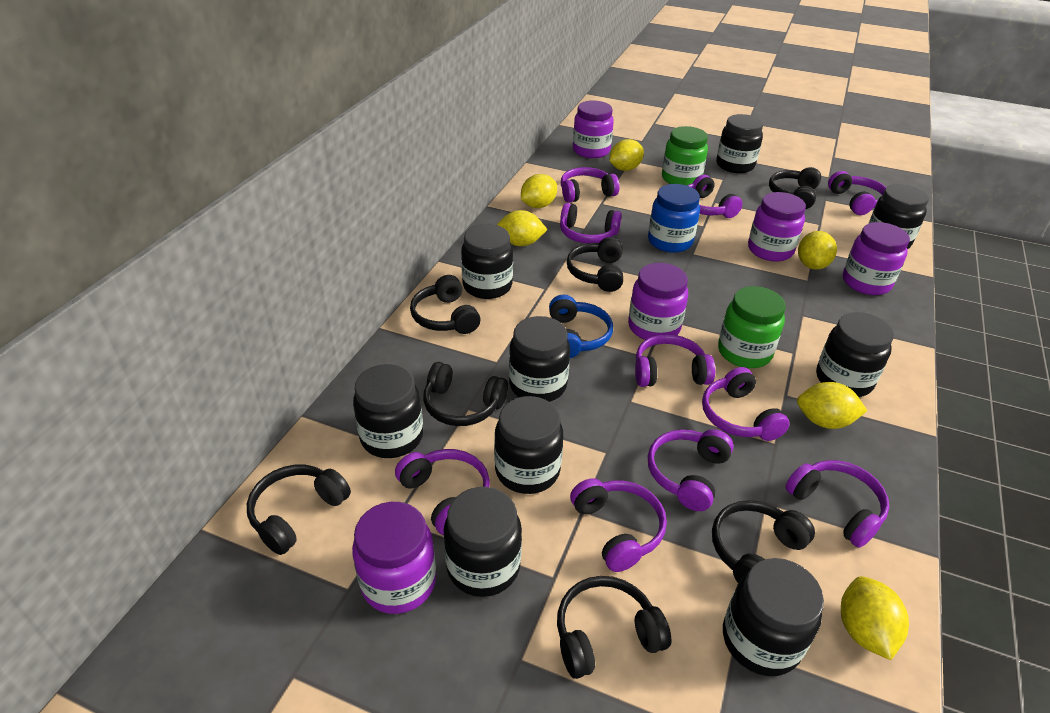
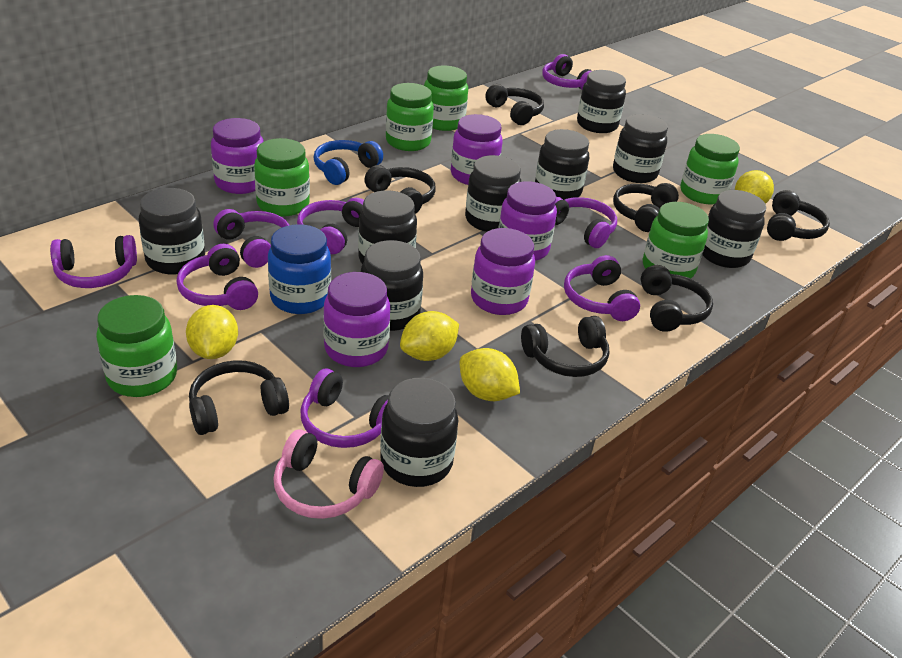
green jar: [662,126,708,185] [718,286,786,368] = 2 -> [96,295,177,397] [254,138,310,216] [386,83,434,151] [424,66,468,131] [643,202,709,279] [680,134,740,204] = 6
pink headphones: none = 0 -> [273,429,384,519] = 1
purple headphones: [395,449,490,535] [560,203,622,243] [561,167,620,203] [570,478,667,572] [635,334,715,387] [648,429,734,511] [687,175,742,218] [702,367,790,441] [785,460,889,548] [828,171,886,215] = 10 -> [50,235,137,288] [177,244,258,310] [213,209,289,268] [297,198,364,254] [300,369,389,448] [542,54,592,90] [555,197,617,248] [564,255,640,321] = 8
yellow lemon: [497,210,548,246] [521,174,557,208] [609,139,644,171] [797,382,867,429] [798,231,837,270] [841,576,909,660] = 6 -> [186,305,238,359] [400,311,459,361] [460,348,520,401] [735,170,774,204] = 4

